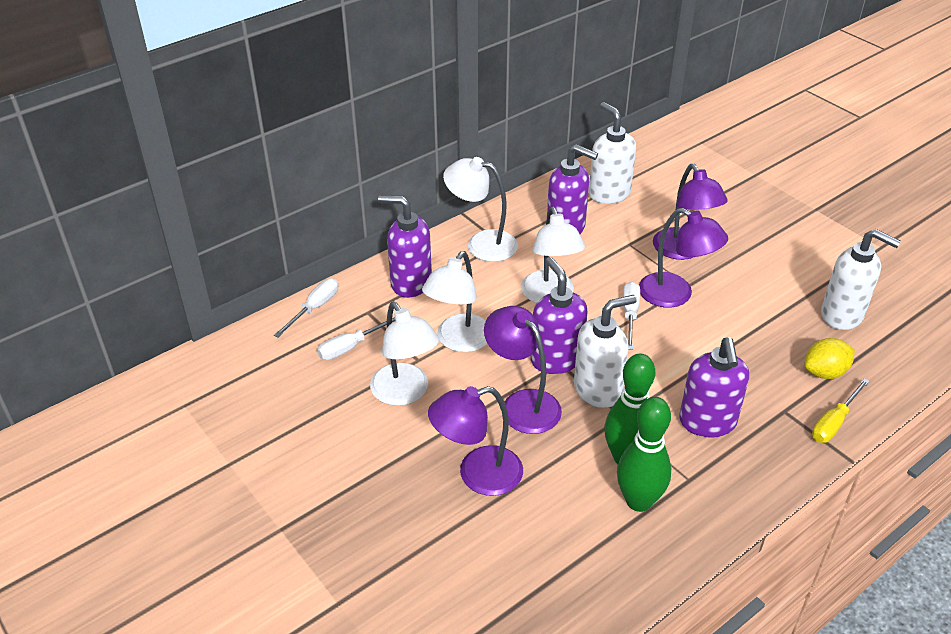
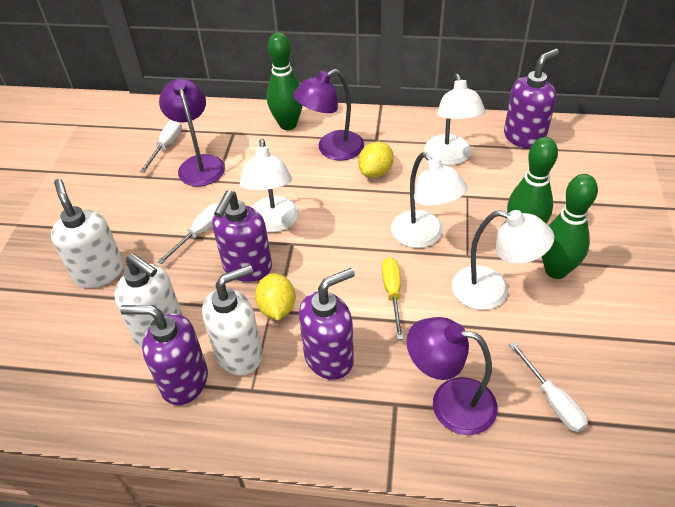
green bowling pin: [604,354,655,464] [617,397,671,512] = 2 -> [267,32,303,130] [507,137,558,223] [542,174,598,279] = 3
purple lamp: [428,386,523,496] [484,306,562,434] [639,208,728,308] [653,164,728,260] = 4 -> [159,78,225,186] [293,69,364,161] [406,317,498,435] = 3
yellow lemon: [804,338,855,379] = 1 -> [255,273,296,321] [358,142,394,178] = 2

